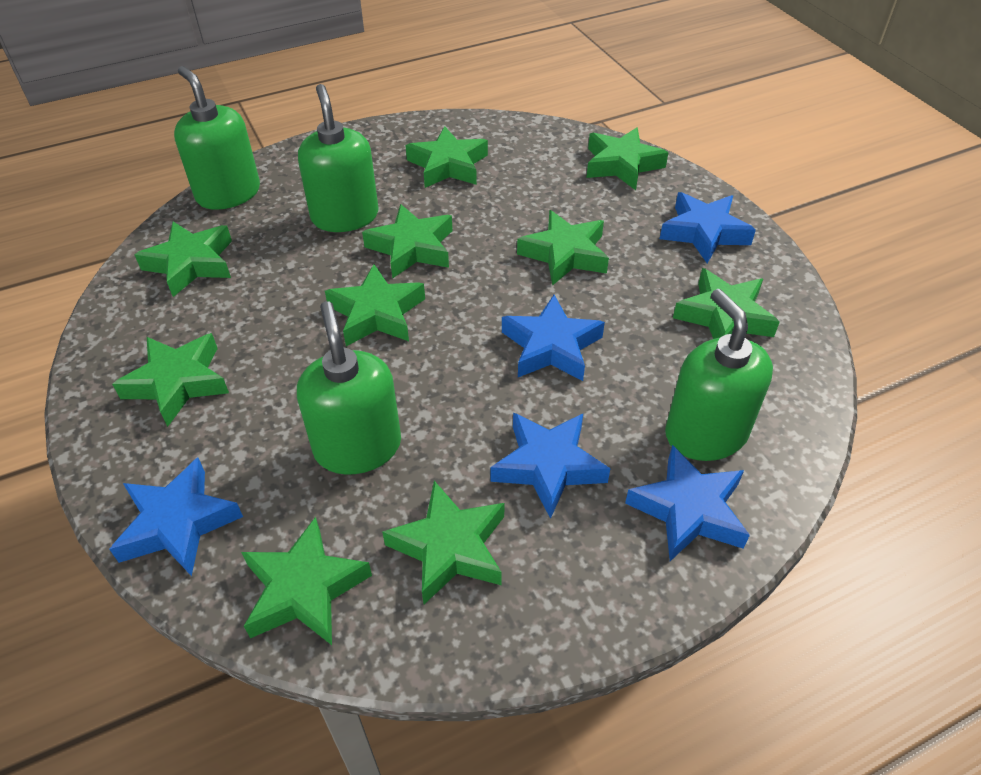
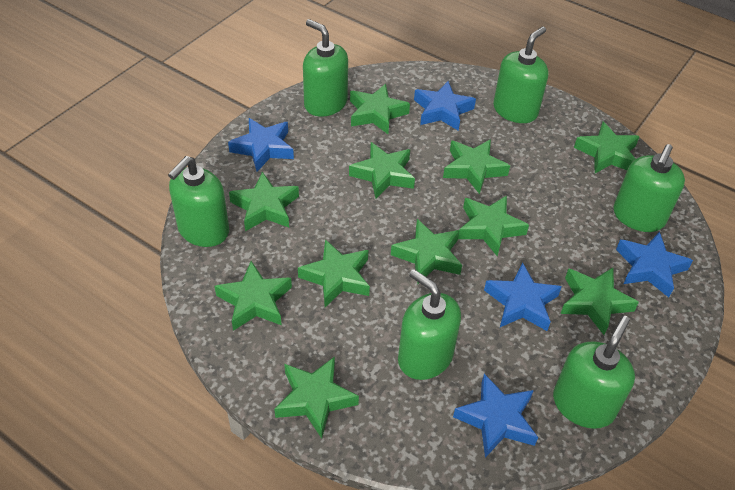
green soap dispenser: [174,66,260,210] [297,301,401,475] [298,84,379,232] [665,289,773,461] = 4 -> [168,156,229,247] [303,19,348,117] [398,269,461,380] [493,26,548,123] [553,316,635,429] [614,144,685,232] = 6
green star: [112,333,229,427] [135,222,232,297] [241,517,372,645] [325,264,425,346] [362,204,453,279] [382,481,505,604] [405,127,488,188] [517,210,609,286] [586,127,669,190] [673,268,780,339] = 10 -> [214,261,292,331] [229,172,299,231] [274,357,359,438] [298,239,370,307] [349,142,415,199] [350,84,410,134] [391,219,462,284] [443,139,510,194] [458,196,529,257] [560,268,639,335] [574,122,640,173] = 11

